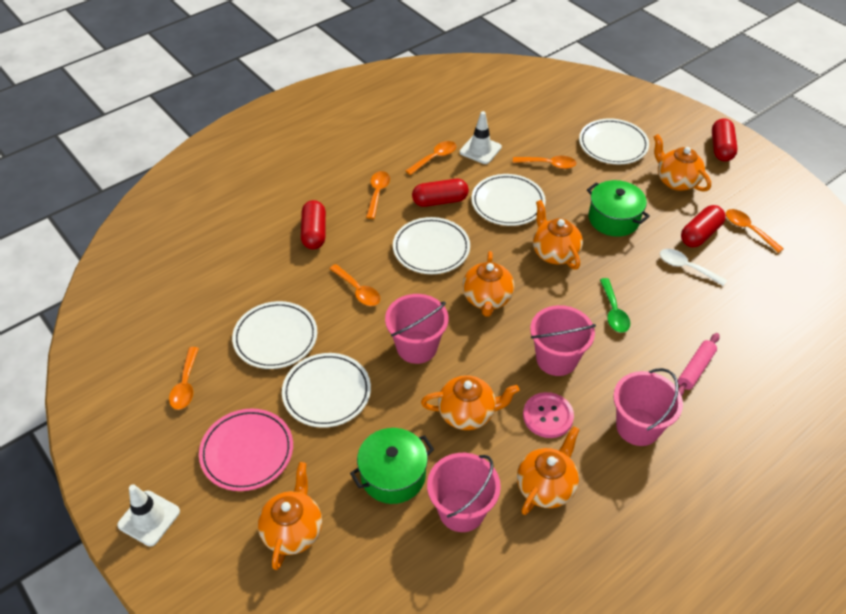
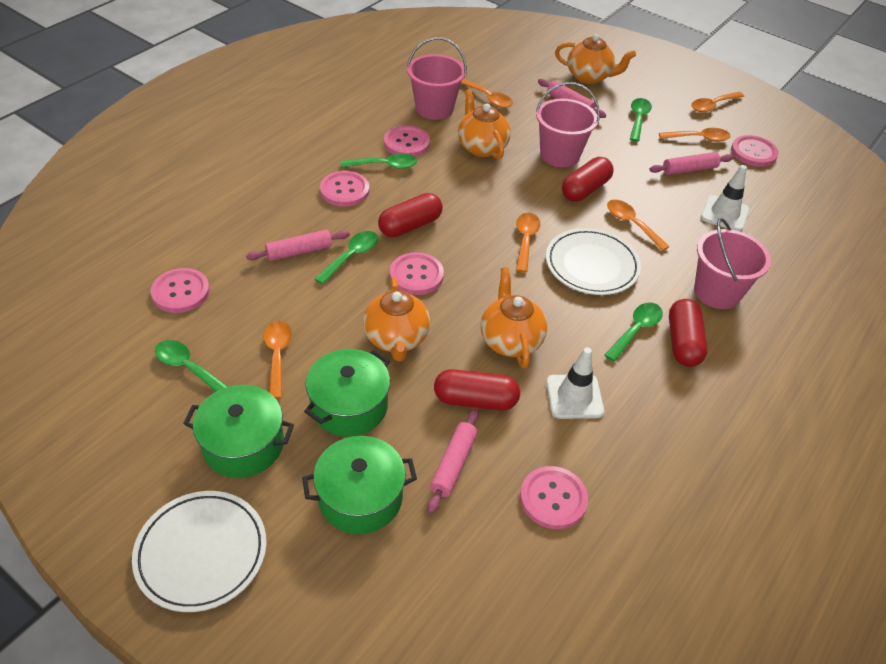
green pot: [350,428,434,504] [587,180,650,237] = 2 -> [183,385,294,478] [302,436,417,534] [304,349,390,437] = 3
green spoon: [600,278,630,333] = 1 -> [155,340,228,392] [315,231,378,285] [341,153,417,169] [605,303,663,362] [630,98,652,142] = 5
orange teapot: [258,462,322,570] [421,375,519,430] [462,251,515,317] [517,426,579,515] [533,200,583,269] [654,134,711,192] = 6 -> [363,278,430,361] [458,89,511,160] [480,267,547,368] [555,34,636,84] = 4
pink bucket: [385,294,449,364] [427,453,501,532] [530,305,596,376] [613,368,683,446] = 4 -> [407,37,467,120] [536,82,600,167] [694,218,771,309] = 3
pink button: [523,392,574,438] = 1 -> [151,268,210,313] [320,171,369,207] [384,125,430,157] [390,252,444,295] [520,466,588,529] [731,135,779,167] = 6
pink plate: [199,409,293,491] = 1 -> none = 0
pink rolling pin: [678,333,720,396] = 1 -> [246,230,350,261] [427,409,479,514] [538,79,606,118] [650,152,733,175] = 4
white plate: [232,301,317,369] [282,353,371,428] [393,217,470,274] [471,174,546,226] [579,118,649,165] = 5 -> [132,491,267,612] [546,228,641,295] = 2
white spoon: [660,249,727,286] = 1 -> none = 0

